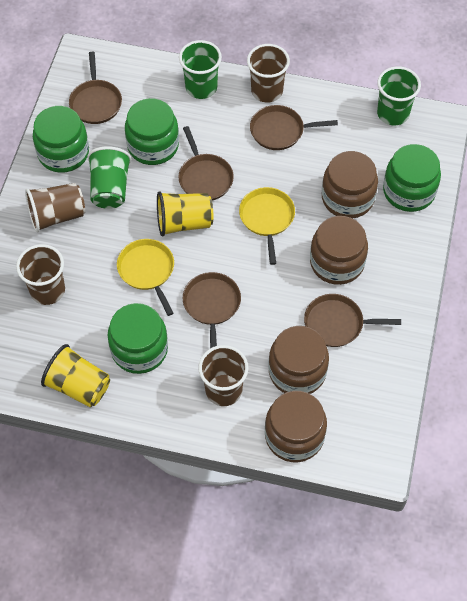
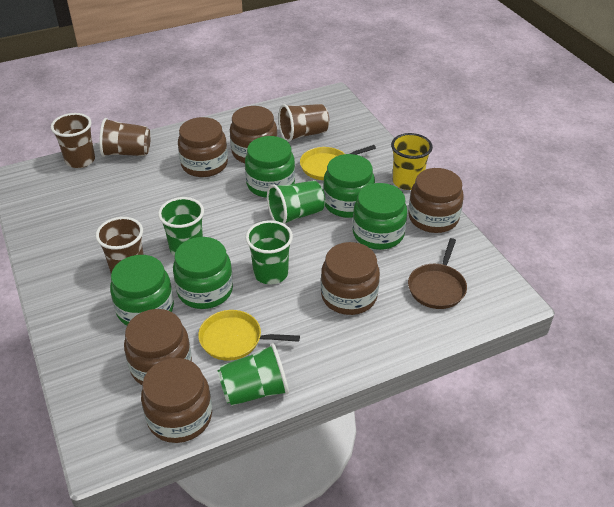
brown jar: [265,391,327,462] [269,326,329,394] [310,216,368,285] [322,151,378,219] = 4 -> [124,309,192,385] [141,358,212,443] [178,117,228,177] [230,106,278,163] [321,242,380,315] [408,168,464,233] = 6
brown pan: [69,52,122,124] [178,126,234,201] [183,272,241,348] [250,105,338,150] [304,294,401,347] = 5 -> [408,238,467,309] = 1
green cup: [87,146,132,209] [179,40,222,99] [377,66,421,126] = 3 -> [158,197,204,257] [218,343,289,406] [246,220,293,284] [267,180,325,224] = 4
green jar: [33,106,89,173] [108,303,168,374] [125,98,179,165] [383,144,441,212] = 4 -> [110,255,174,326] [173,237,233,309] [245,136,295,198] [323,154,375,218] [352,183,407,250] = 5
yellow cup: [41,344,110,407] [157,191,213,236] = 2 -> [391,133,433,190] = 1

